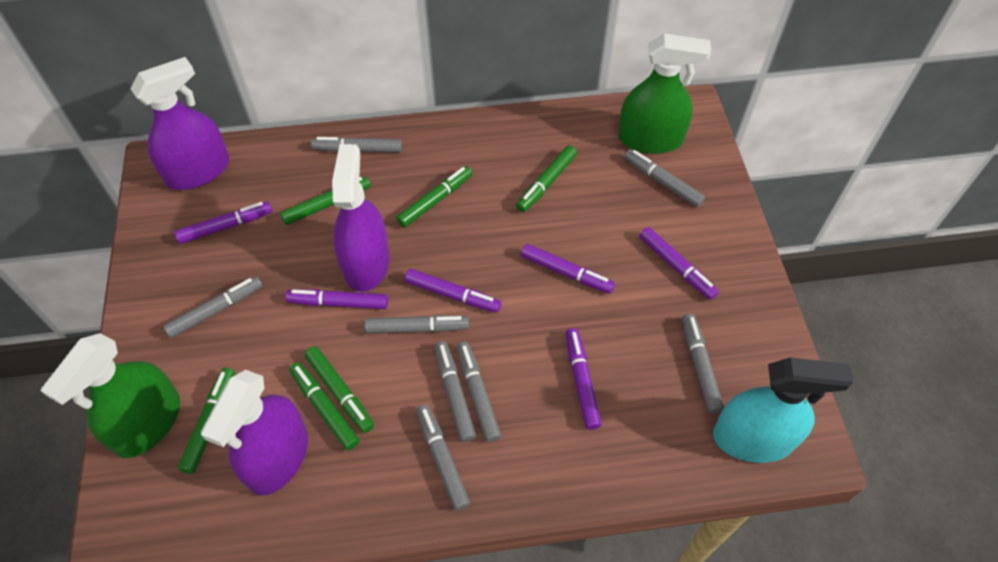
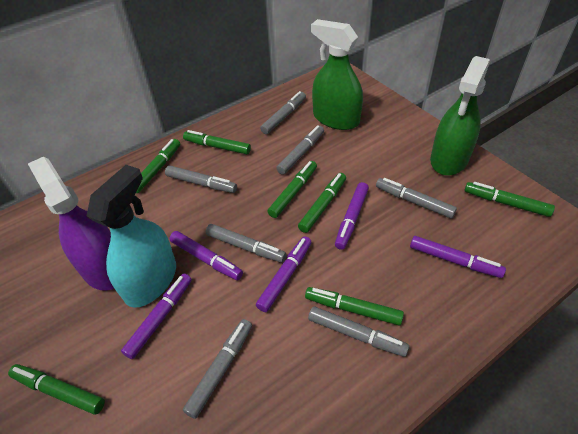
green marker: [178,368,235,474] [280,177,371,225] [289,362,360,450] [305,346,374,433] [396,166,472,228] [516,146,577,212] = 6 -> [8,364,105,415] [136,139,180,193] [183,130,251,154] [267,161,317,218] [298,173,346,233] [305,287,404,325] [464,182,555,217] = 7
grey marker: [163,276,263,338] [311,137,402,153] [364,315,469,334] [416,404,470,511] [434,341,476,442] [456,342,501,442] [624,149,705,207] [682,314,724,414] = 8 -> [165,166,237,193] [183,319,252,419] [206,224,286,263] [260,91,306,134] [276,125,324,175] [308,307,409,357] [376,178,457,219] = 7
purple marker: [175,202,273,244] [285,289,388,309] [405,269,501,313] [521,244,615,294] [566,328,602,430] [640,227,719,300] = 6 -> [121,273,192,359] [169,231,243,280] [256,236,311,312] [335,182,369,250] [410,236,506,278] = 5
purple spray bottle: [130,57,229,190] [201,370,308,495] [332,144,390,292] = 3 -> [28,157,114,291] = 1

